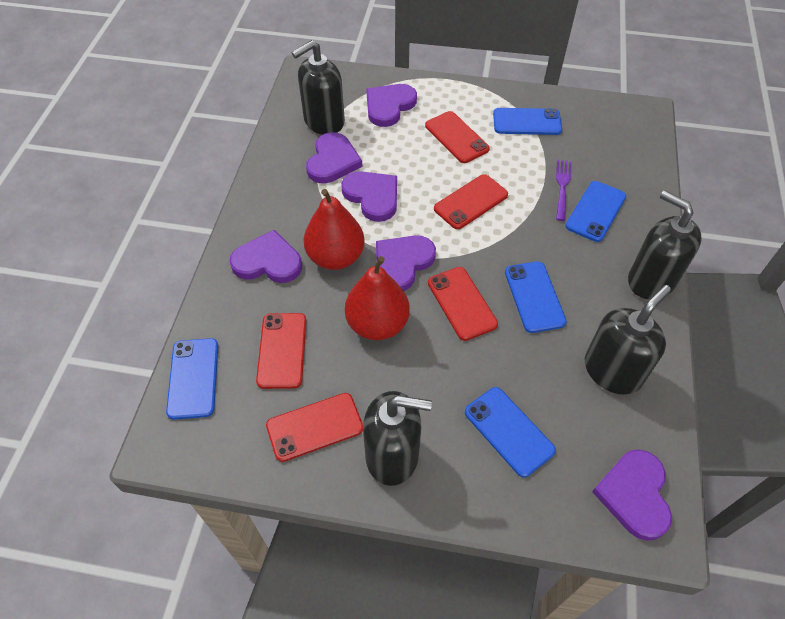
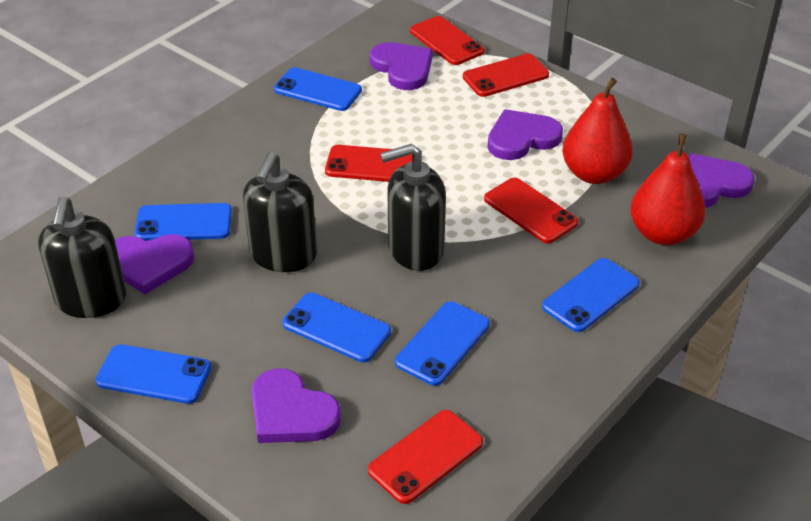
black soap dispenser: [292,40,345,135] [363,391,432,486] [585,285,671,395] [628,190,702,299] = 4 -> [38,196,126,318] [243,152,317,272] [380,144,446,271] = 3
blue phone: [166,338,218,420] [465,387,556,478] [493,108,562,135] [505,261,567,333] [565,181,626,242] = 5 -> [95,344,211,404] [134,203,232,241] [274,67,362,111] [282,293,391,362] [395,301,490,386] [542,258,640,332] = 6
purple fork: [556,160,572,221] = 1 -> none = 0
purple heart: [230,230,302,283] [306,132,363,183] [341,171,397,222] [366,84,417,127] [376,235,436,291] [592,450,672,541] = 6 -> [115,234,194,294] [252,368,341,443] [370,42,433,90] [487,109,563,160] [689,154,754,208] = 5

